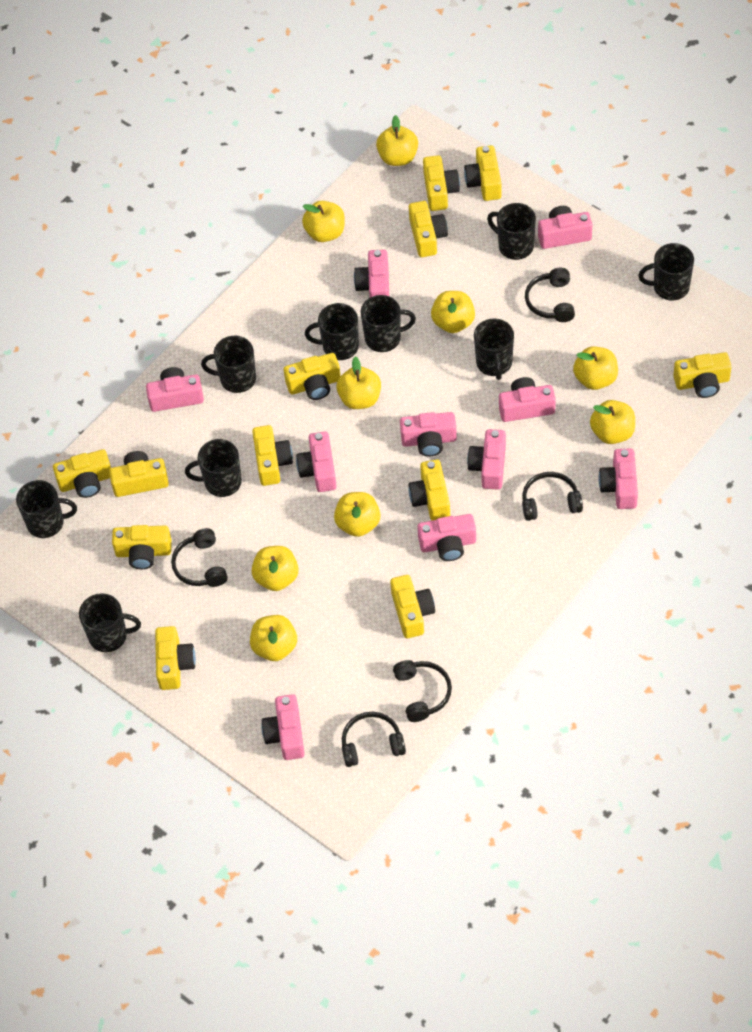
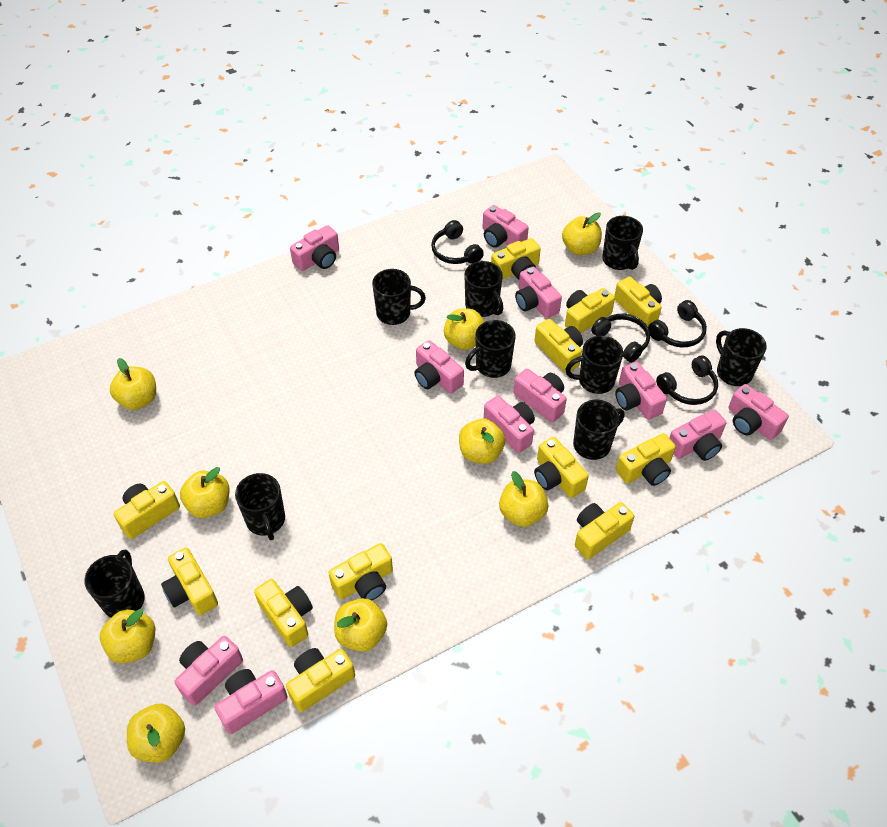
black headphones: [171,528,228,587] [342,712,406,767] [393,660,452,722] [522,472,583,521] [525,268,575,322] = 5 -> [431,220,484,264] [591,314,650,363] [648,300,707,347] [656,355,718,405] = 4
pink camera: [146,367,204,412] [261,694,305,760] [296,431,337,492] [354,250,389,298] [400,412,457,457] [417,514,476,561] [467,429,506,490] [499,377,556,422] [538,206,592,249] [599,448,638,509] = 10 -> [174,636,243,706] [214,669,287,734] [290,225,339,271] [414,340,464,394] [482,205,529,248] [484,396,535,453] [513,368,567,423] [515,267,562,319] [615,362,667,420] [669,410,726,461] [728,384,789,440] = 11

